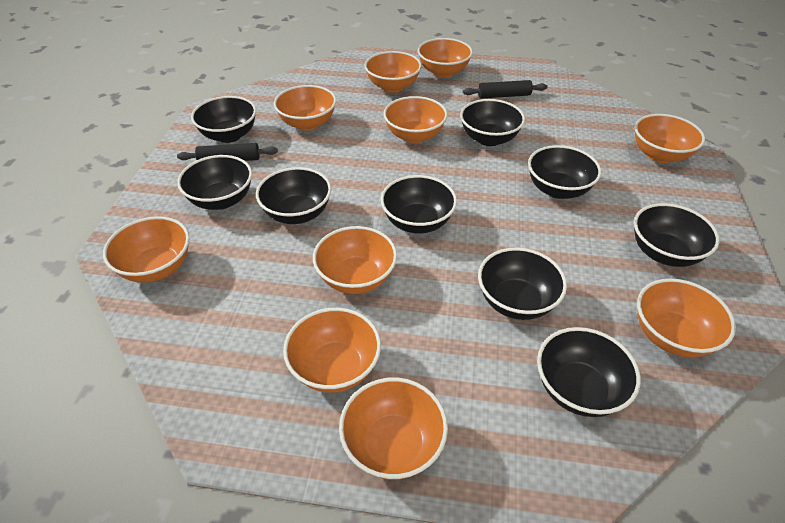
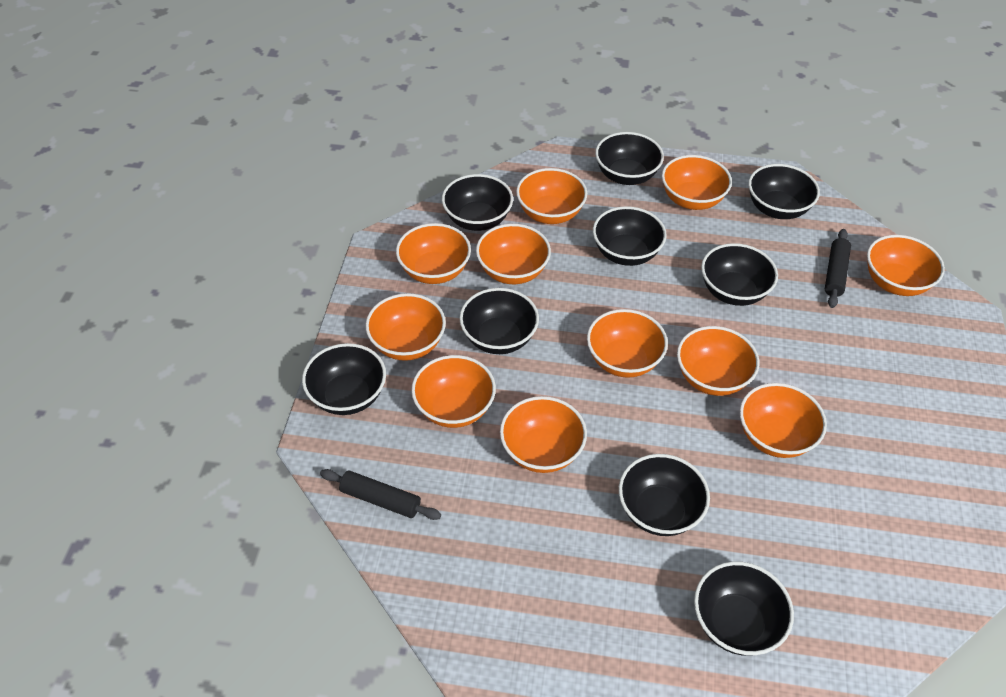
orange bowl: [103,216,190,283] [274,85,336,131] [283,308,381,393] [313,226,397,294] [339,378,448,480] [364,51,422,92] [383,96,448,143] [418,38,473,78] [634,114,705,163] [637,279,736,357] = 10 -> [365,293,446,361] [396,223,471,284] [411,355,496,428] [476,224,551,284] [500,396,587,473] [516,168,587,224] [587,309,668,378] [662,155,732,210] [677,326,759,396] [740,383,827,458] [867,235,945,296] = 11

